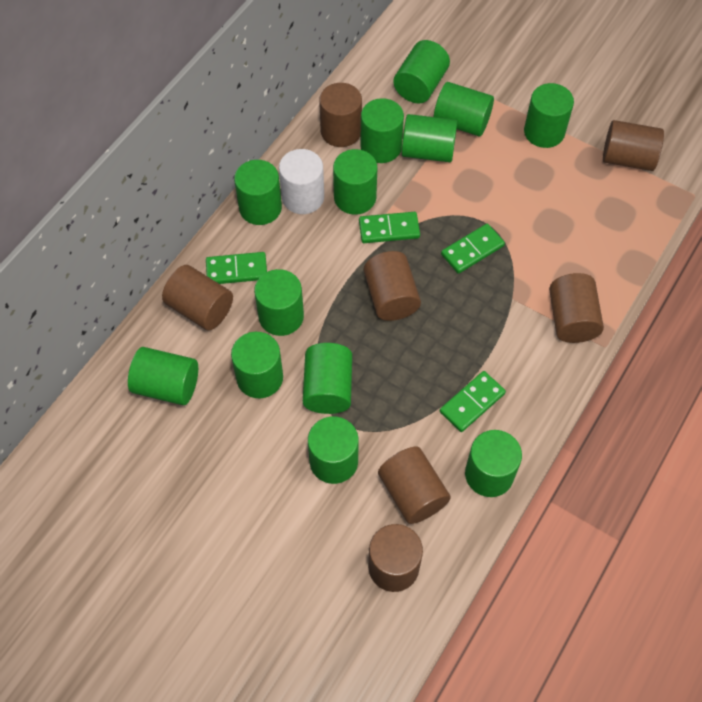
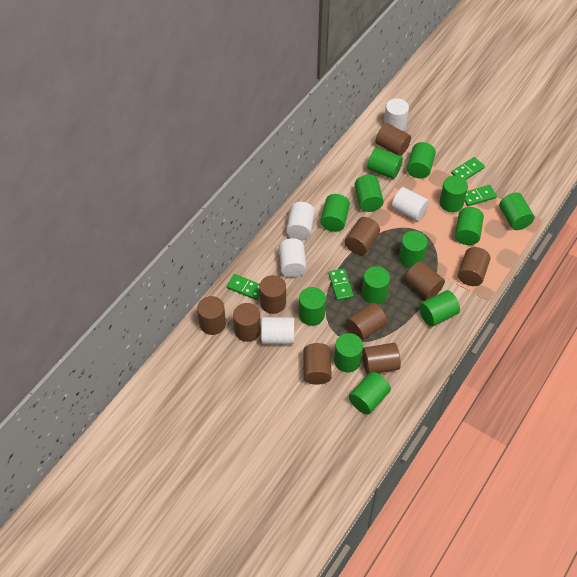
brown cylinder: [162,265,233,331] [319,83,362,147] [364,251,421,321] [368,524,423,592] [378,447,451,524] [549,273,604,343] [603,120,664,171] = 7 -> [197,296,226,335] [233,303,261,342] [259,275,286,314] [303,343,332,385] [345,217,380,255] [346,302,387,341] [362,343,401,374] [375,123,411,156] [405,261,445,299] [458,247,490,286] = 10
white cylinder: [279,149,324,214] = 1 -> [261,317,294,344] [279,238,307,277] [286,202,315,240] [384,98,409,131] [392,187,429,221] = 5

